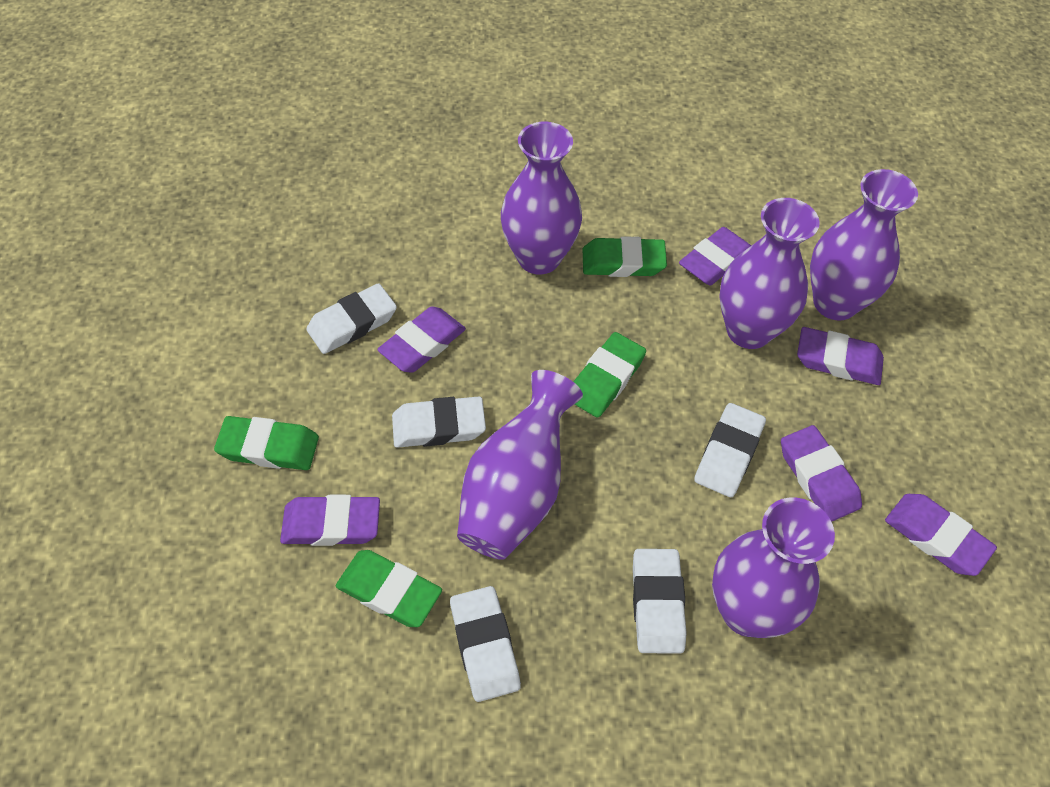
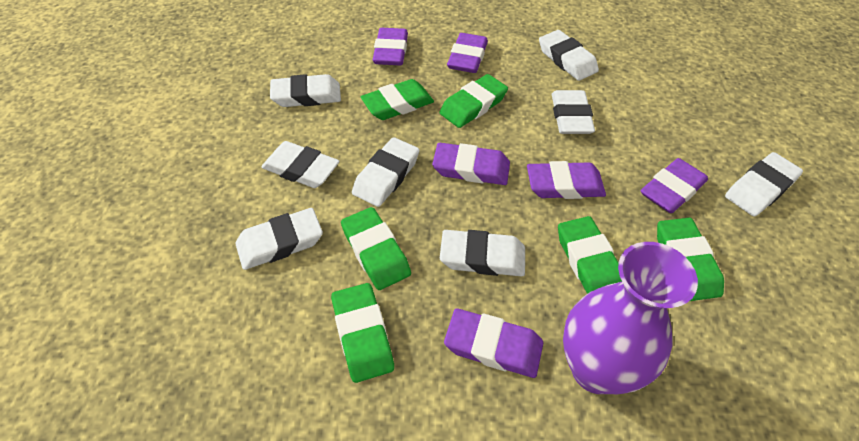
green eraser: [214,416,319,470] [336,550,442,627] [573,332,646,418] [583,236,667,277] = 4 -> [331,283,394,383] [341,207,411,290] [361,79,434,120] [439,74,508,128] [558,216,622,294] [657,218,724,301] = 6
purple vase: [457,370,583,560] [501,122,582,275] [712,498,835,638] [719,198,820,349] [810,169,918,321] = 5 -> [563,242,698,394] = 1
white eraser: [306,283,397,354] [392,396,486,448] [450,586,521,702] [633,549,687,654] [694,403,766,497] = 5 -> [236,208,323,270] [261,141,339,188] [270,74,341,107] [352,137,419,207] [440,230,525,276] [539,30,599,81] [552,90,595,134] [725,152,803,216] = 8

